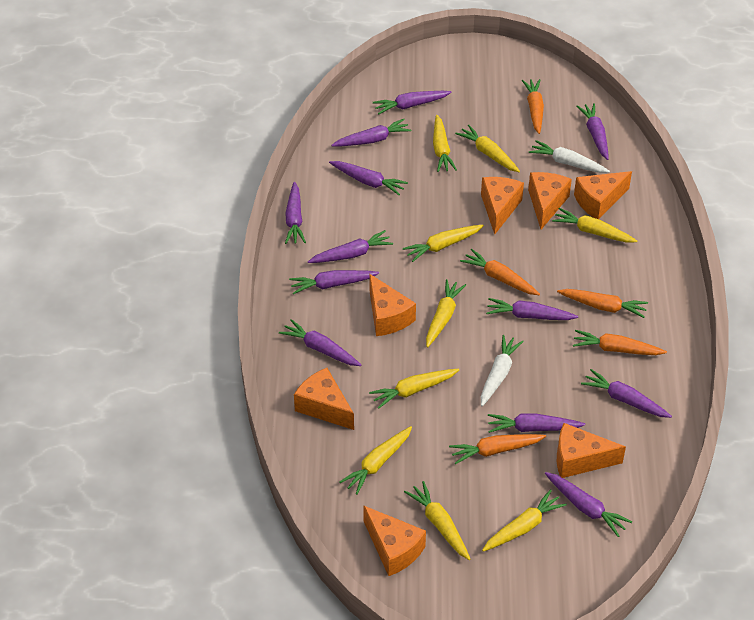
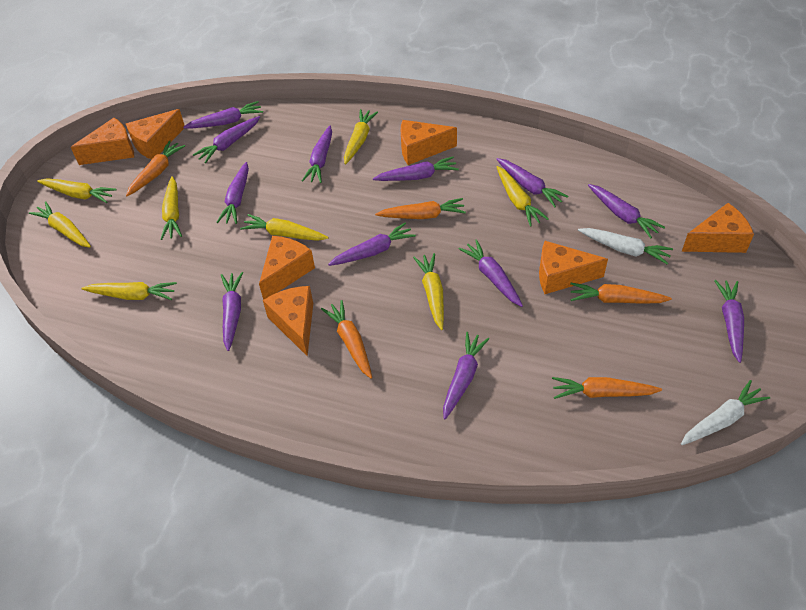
yellow carrot: [340,426,412,495] [369,369,459,409] [403,225,484,262] [404,481,470,560] [426,279,466,348] [433,115,457,172] [455,125,520,172] [482,489,567,552] [552,208,637,243] = 9 -> [29,201,91,248] [37,178,117,203] [81,282,177,300] [160,176,182,240] [240,214,329,241] [344,109,378,165] [413,253,444,330] [497,166,549,227] = 8

